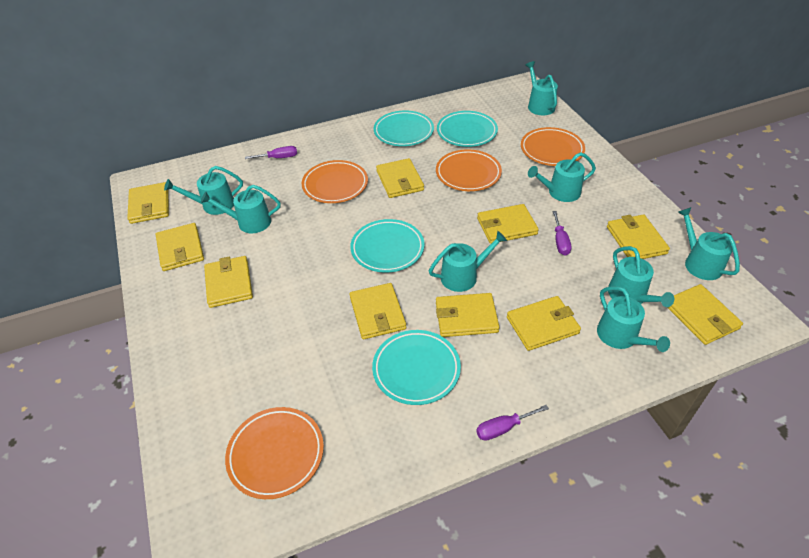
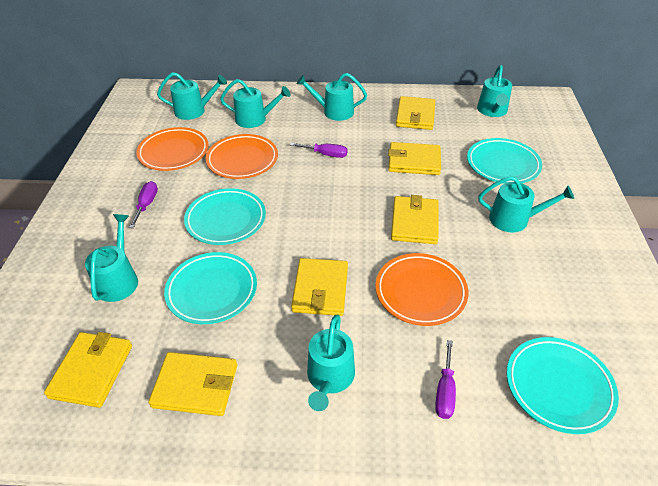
orange plate: [225,407,324,499] [302,160,368,203] [436,149,502,191] [521,127,585,166] = 4 -> [136,127,209,171] [206,134,278,179] [376,253,468,326] = 3
turquoise watering can: [164,166,243,215] [201,185,281,233] [429,231,507,292] [525,61,558,115] [528,152,596,202] [597,286,670,352] [608,246,674,307] [678,207,740,280] = 8 -> [85,214,138,302] [157,72,227,120] [220,79,291,128] [297,73,367,121] [307,315,355,411] [477,65,512,117] [479,176,574,232] = 7
yellow wallet: [127,182,169,224] [156,223,204,271] [204,256,253,308] [350,283,406,339] [376,158,424,198] [436,293,499,337] [477,204,539,244] [507,296,581,351] [607,214,670,259] [667,284,743,345] = 10 -> [44,332,132,408] [149,352,237,416] [291,258,348,316] [388,142,441,175] [391,195,439,244] [396,96,435,130] = 6

